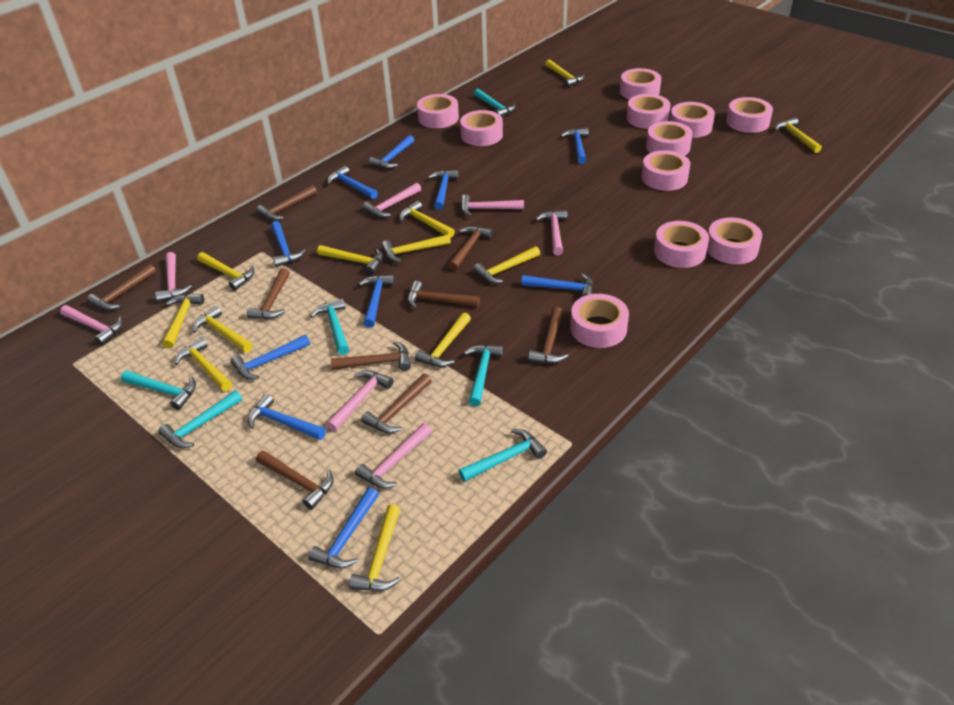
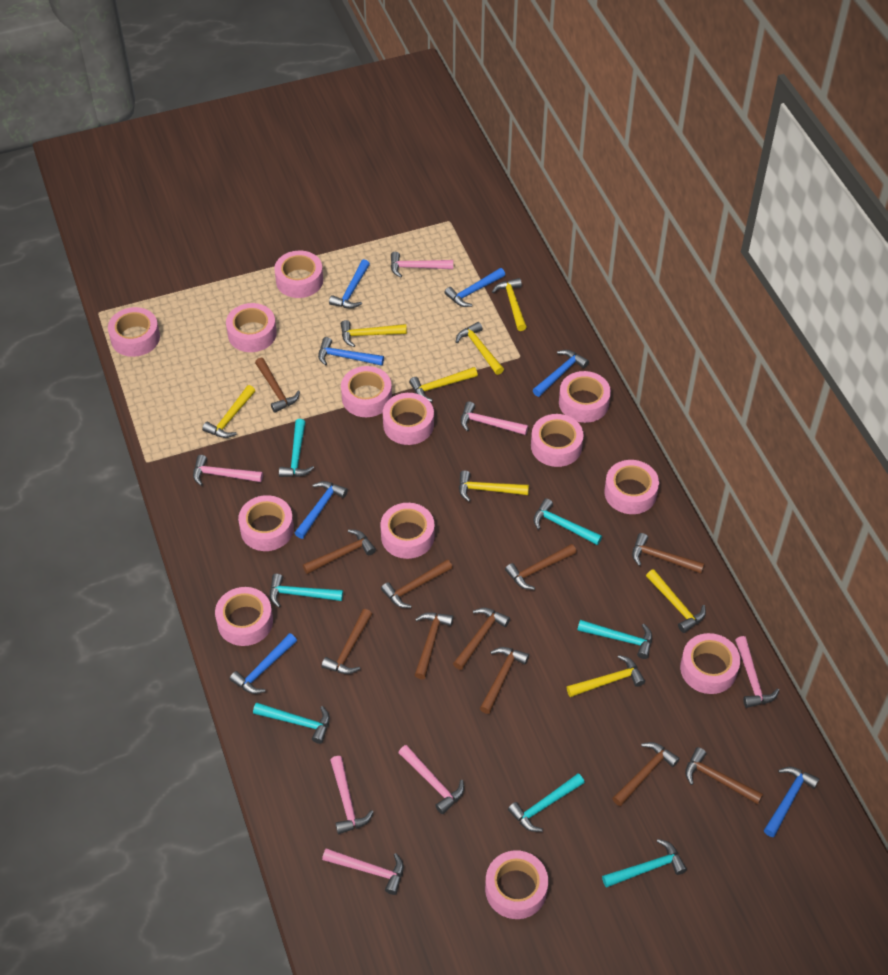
blue hammer: [230,335,310,380] [248,394,326,440] [271,221,306,267] [308,487,379,568] [327,166,378,199] [359,275,395,328] [369,135,414,169] [428,170,459,210] [521,274,593,297] [561,128,589,164] = 10 -> [230,633,297,694] [295,481,348,539] [318,337,384,366] [329,259,370,309] [444,268,505,307] [533,350,589,397] [764,767,820,837] = 7
brown hammer: [87,264,156,310] [247,268,290,319] [256,185,317,220] [256,450,334,510] [331,341,411,371] [361,374,432,433] [408,281,480,309] [448,226,493,271] [528,307,568,364] = 9 -> [255,358,300,413] [303,529,376,574] [321,609,372,674] [381,559,453,608] [415,612,454,679] [453,608,510,670] [480,647,529,714] [505,544,577,590] [612,742,680,806] [632,533,705,574] [685,747,763,804] = 11
pink tape: [417,94,459,128] [460,110,503,146] [570,294,629,348] [620,68,661,99] [627,94,670,129] [641,150,690,191] [646,121,693,156] [654,221,709,268] [670,102,715,138] [707,217,762,264] [726,97,773,133] = 11 -> [108,307,160,357] [215,587,273,646] [226,303,277,352] [238,495,294,551] [274,250,323,298] [341,366,392,417] [380,503,435,559] [383,393,434,445] [485,850,548,919] [531,414,584,467] [559,371,611,423] [604,460,659,514] [680,633,740,694] = 13
turquoise hammer: [121,371,196,410] [158,390,242,448] [310,298,349,355] [459,429,547,482] [464,344,503,407] [474,89,516,117] = 6 -> [253,702,330,744] [270,574,343,608] [279,419,314,477] [508,773,585,832] [533,498,602,545] [577,620,652,659] [602,839,687,888] = 7
yellow hammer: [162,294,204,348] [174,337,232,391] [193,306,253,352] [197,252,254,291] [317,245,383,274] [349,504,401,591] [382,234,451,262] [400,201,455,238] [415,312,471,367] [473,246,540,283] [545,59,584,87] [775,117,822,153] = 12 -> [202,385,255,438] [341,320,407,347] [409,367,478,402] [456,322,504,375] [459,470,529,502] [492,278,527,331] [567,655,645,697] [646,569,706,633] = 8

